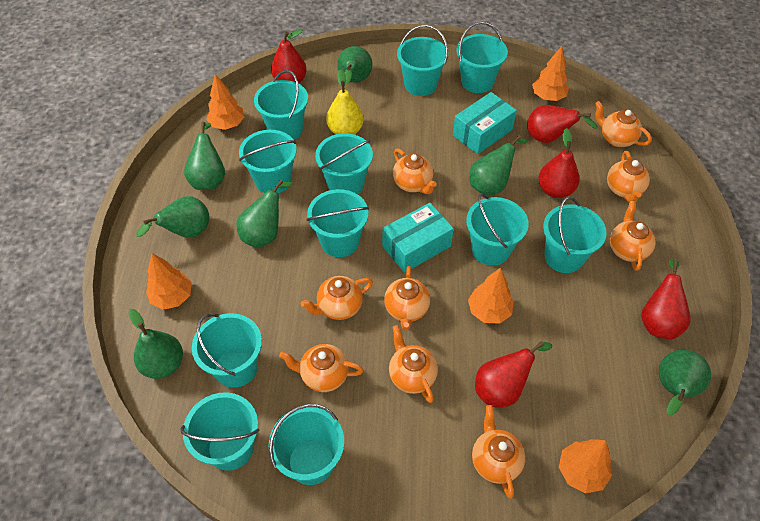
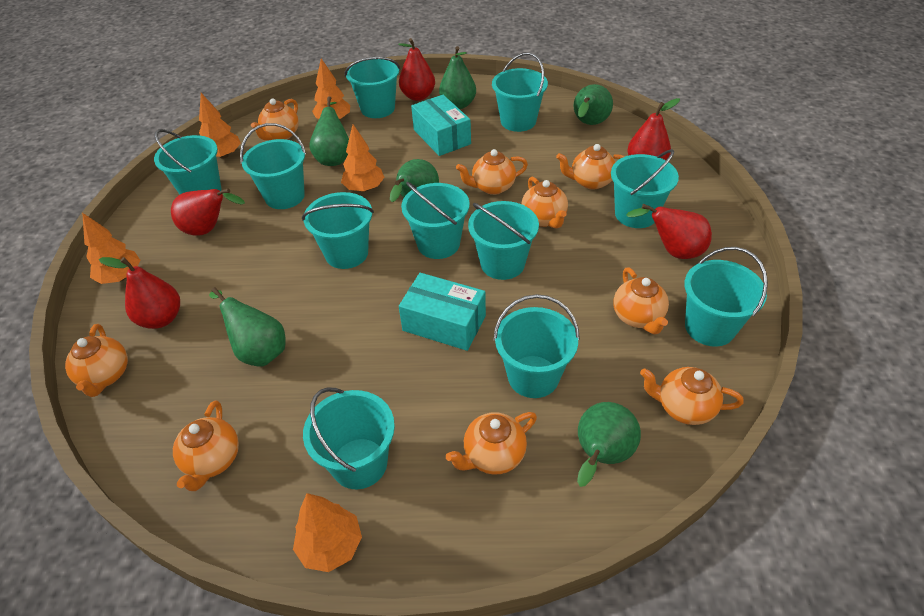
green pear: [128,309,183,379] [136,196,209,238] [184,122,225,190] [236,180,293,248] [337,46,372,84] [469,135,528,196] [659,350,711,416] = 7 -> [209,287,285,366] [309,96,349,166] [390,159,439,202] [439,46,476,109] [574,84,613,125] [577,402,641,487] = 6
yellow pear: [326,69,364,135] = 1 -> none = 0

